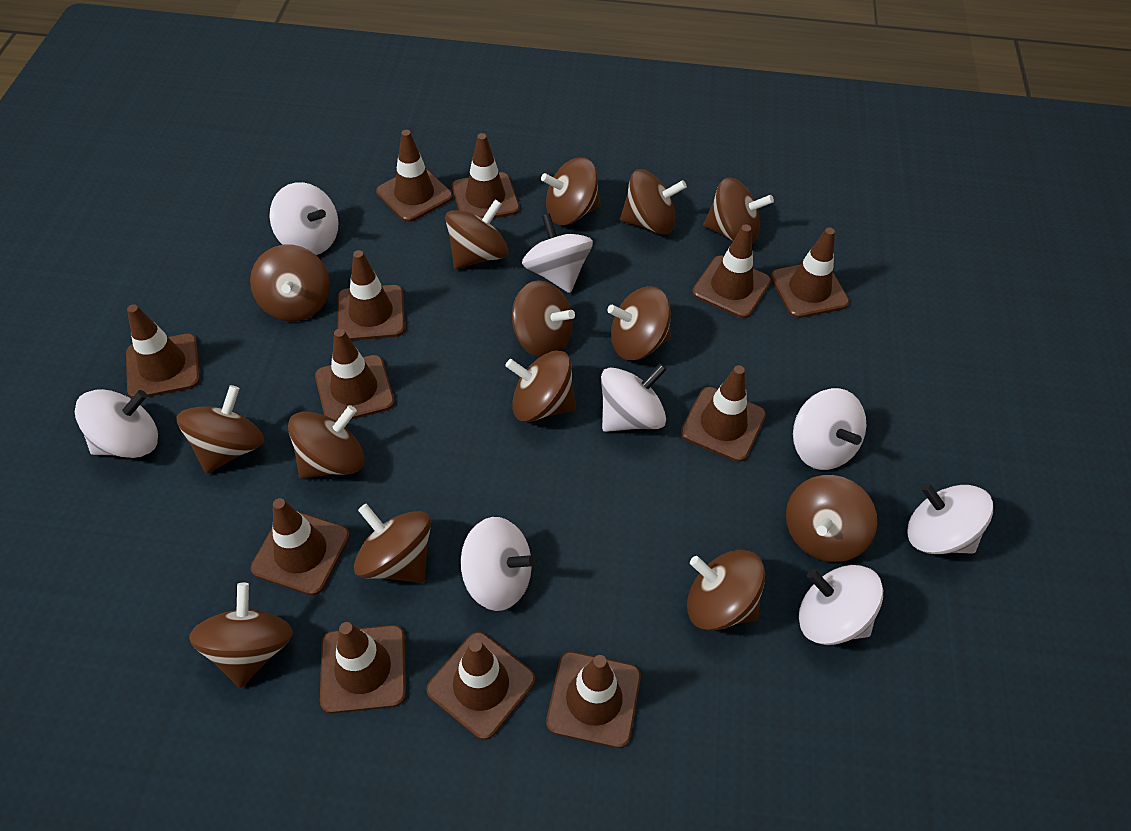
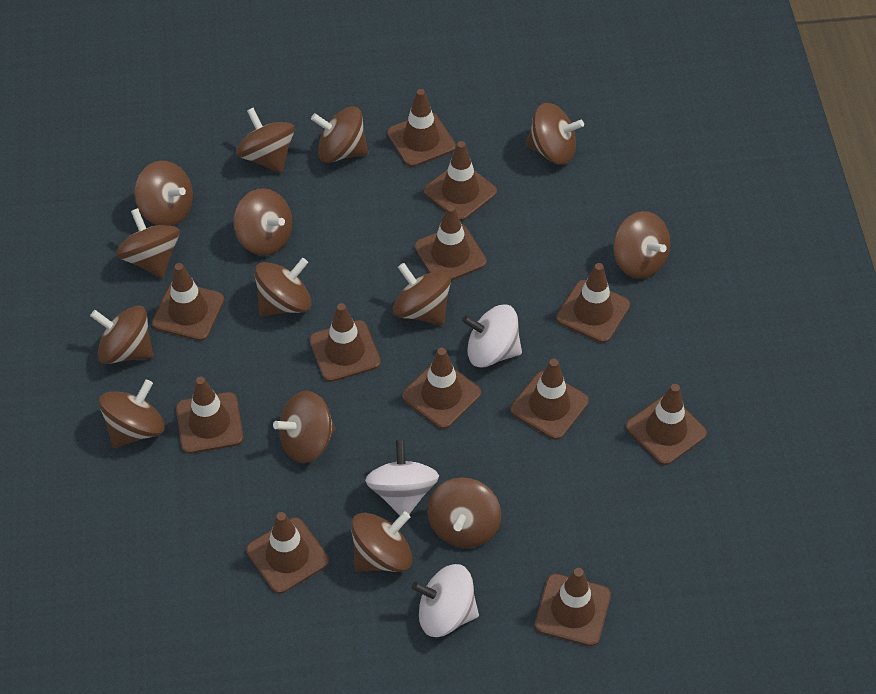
white spinning top: [75,389,158,458] [269,182,338,255] [461,517,536,611] [522,213,593,293] [601,363,667,432] [793,388,866,470] [799,565,883,645] [907,483,993,554] = 8 -> [365,439,439,515] [412,564,479,637] [462,305,522,367] = 3

